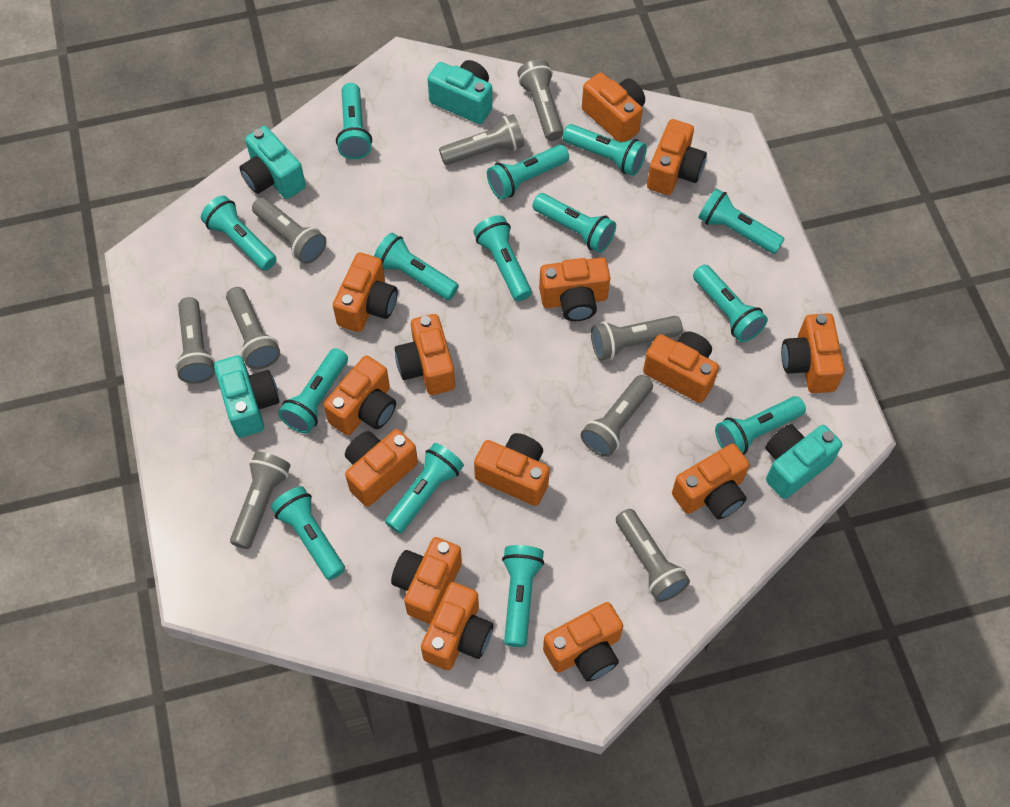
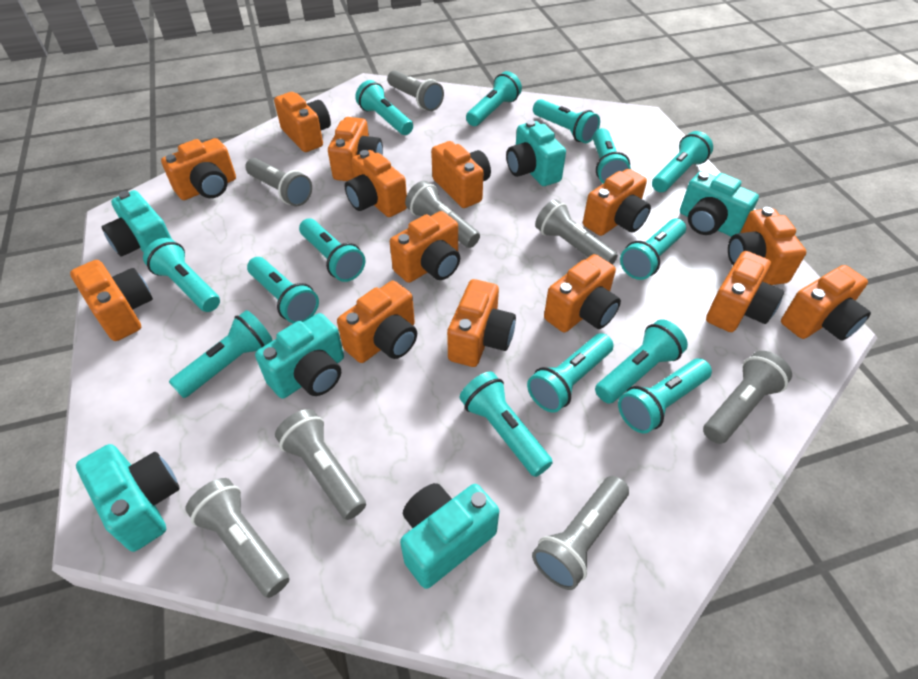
grey flashlight: [175,297,215,384] [226,287,280,370] [230,452,291,549] [252,197,327,264] [439,114,524,165] [517,59,563,141] [581,375,653,457] [591,316,683,360] [616,509,690,602] = 9 -> [185,478,290,598] [245,158,312,206] [275,409,366,520] [387,70,444,111] [405,181,480,248] [532,476,629,590] [535,199,618,265] [703,351,792,444] = 8
turquoise camera: [214,355,279,438] [239,126,306,199] [427,60,492,124] [765,424,842,499] = 4 -> [76,444,180,552] [102,190,172,257] [255,313,344,398] [400,483,499,589] [506,120,566,186] [680,171,759,237] = 6

